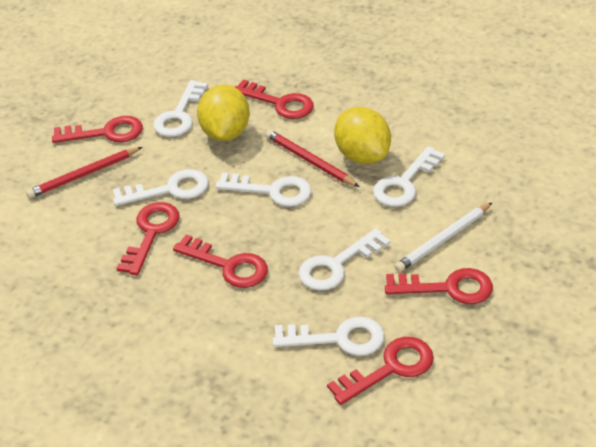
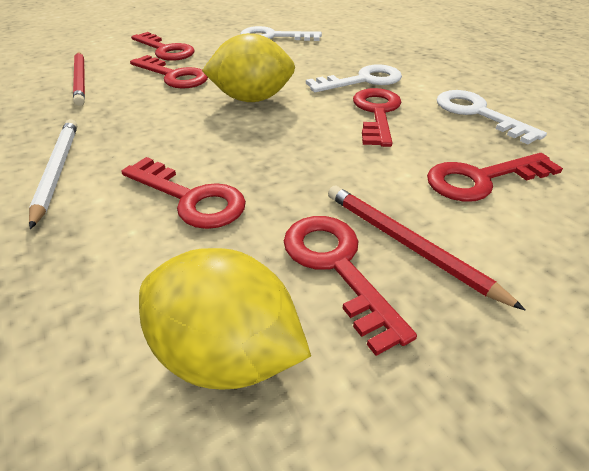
white key: [113,169,209,206] [153,80,208,137] [216,172,311,207] [273,317,384,356] [299,228,391,291] [373,146,445,207] = 6 -> [240,26,322,41] [306,64,402,92] [437,90,547,144] = 3

